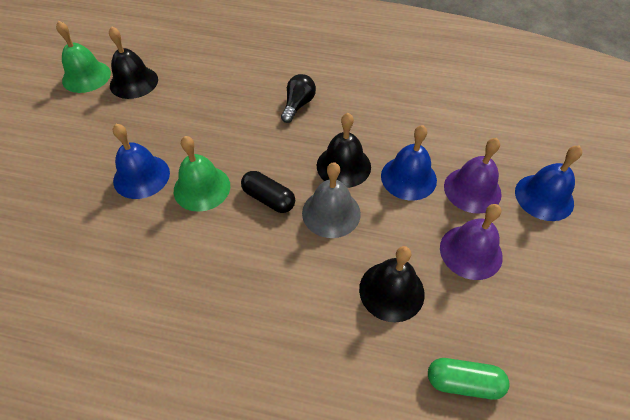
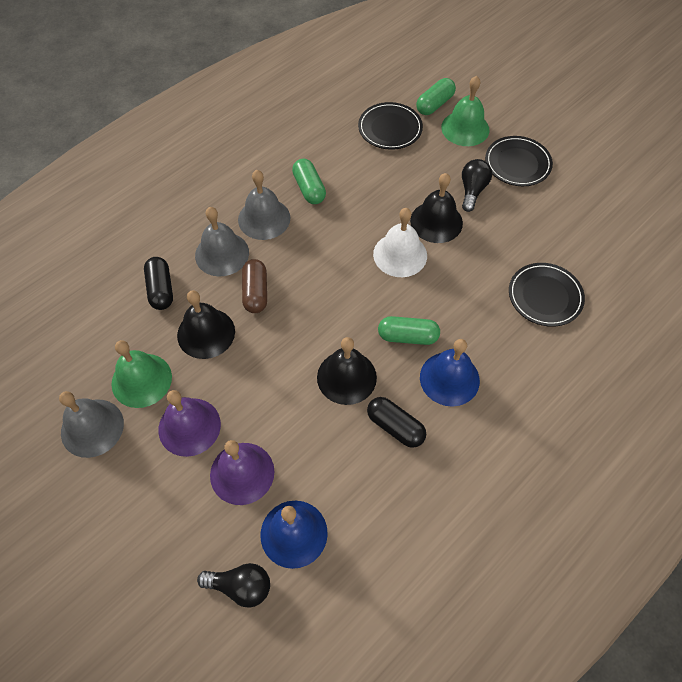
black capsule: [241,171,295,213] = 1 -> [144,257,173,310] [367,397,426,448] = 2
black light bulb: [281,74,316,123] = 1 -> [197,563,270,608] [462,159,492,212] = 2
black plate: none = 0 -> [358,102,423,150] [485,136,553,186] [509,263,585,327] = 3
blue bell: [113,124,170,199] [381,125,437,200] [515,145,582,221] = 3 -> [260,501,328,569] [420,339,480,407] = 2
brown capsule: none = 0 -> [242,259,267,313] = 1
green capsule: [428,358,510,400] = 1 -> [292,159,326,204] [378,316,440,345] [416,78,456,115] = 3
grey bell: [302,162,361,238] = 1 -> [59,391,124,458] [195,207,249,276] [238,170,290,240] = 3
white bell: none = 0 -> [373,208,427,277] = 1

